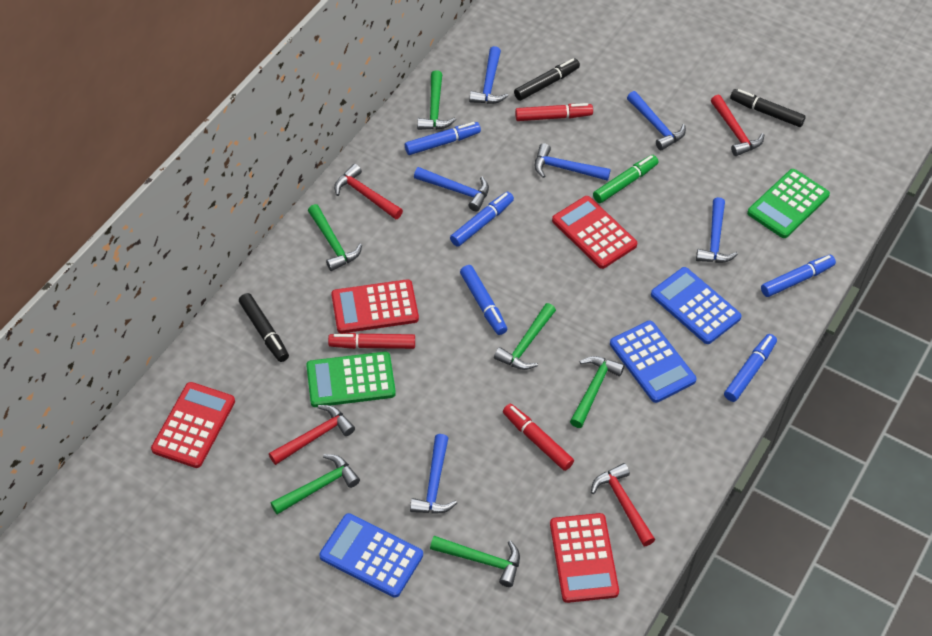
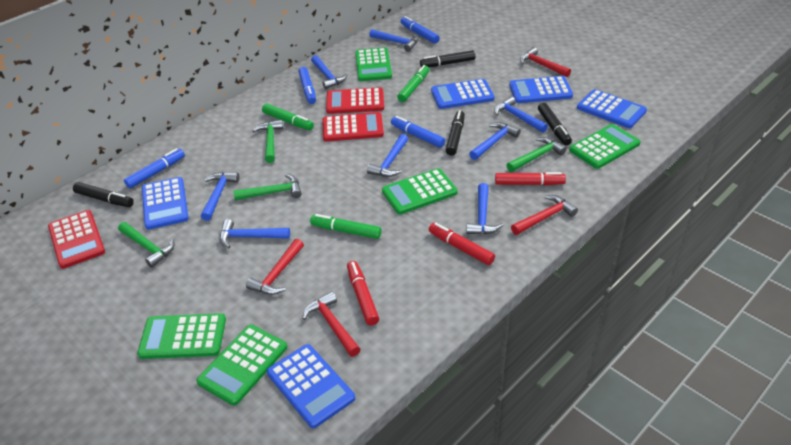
black marker: [239,293,289,362] [514,58,580,101] [730,89,806,127] = 3 -> [73,182,134,207] [420,50,475,67] [446,110,465,155] [538,103,572,146] = 4
blue calculator: [319,513,423,598] [610,320,697,403] [651,267,742,344] = 3 -> [142,177,189,230] [267,344,355,428] [431,79,495,109] [509,76,573,103] [577,89,647,128] = 5
blue hammer: [410,434,457,514] [414,167,489,212] [469,46,508,104] [535,143,611,181] [627,91,686,150] [696,197,738,263] = 6 -> [201,172,239,221] [220,219,290,248] [311,55,347,89] [367,134,408,177] [369,29,418,52] [466,183,503,234] [469,122,521,160] [494,96,548,133] = 8
blue marker: [405,122,481,155] [450,192,514,247] [460,265,507,335] [724,334,777,402] [761,255,836,297] = 5 -> [124,148,185,189] [298,67,316,104] [391,116,445,148] [400,16,440,44] = 4
green calculator: [306,352,396,407] [747,169,830,238] = 2 -> [137,313,226,359] [196,324,287,406] [355,47,392,81] [382,168,458,214] [569,124,641,169] = 5
green hammer: [271,454,360,515] [308,204,362,271] [417,70,456,130] [430,536,520,587] [494,303,556,370] [570,356,625,428] = 6 -> [118,222,174,268] [233,174,302,200] [252,120,284,163] [506,137,567,172] = 4
green marker: [593,155,658,203] = 1 -> [262,104,314,130] [310,214,382,239] [397,65,429,102] = 3
red calculator: [151,382,235,468] [331,279,419,333] [550,513,619,603] [552,196,637,269] = 4 -> [48,210,105,269] [323,112,384,142] [326,87,384,114] = 3

